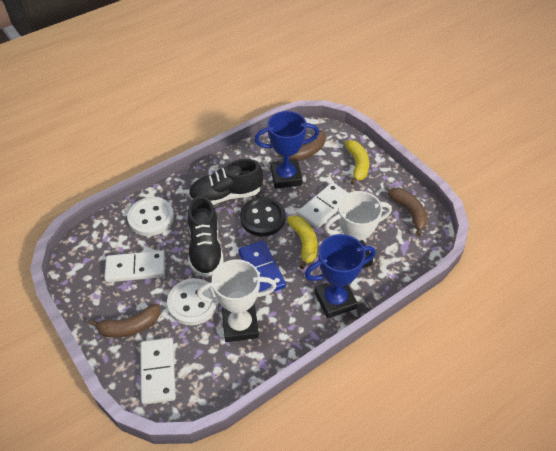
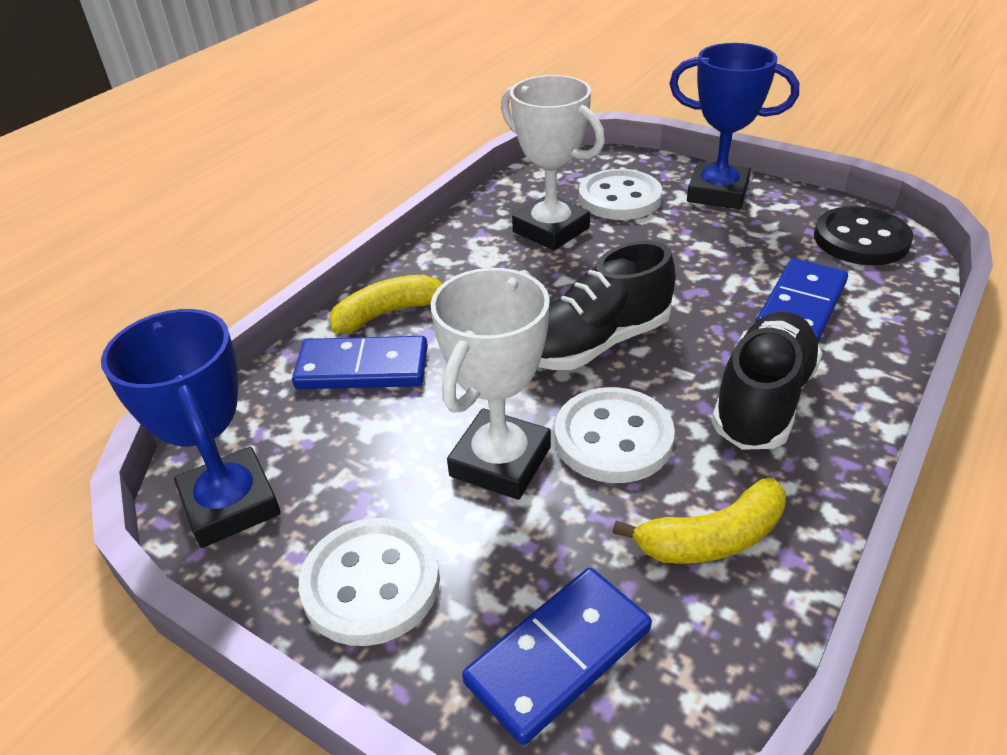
blue domino: [238,240,286,292] = 1 -> [292,336,428,389] [462,568,652,745] [755,258,848,343] = 3
brown banana: [88,304,160,338] [278,130,326,161] [387,188,428,236] = 3 -> none = 0
white button: [127,197,174,236] [167,278,218,325] = 2 -> [299,518,440,646] [555,387,675,483] [579,169,662,220] = 3
white domino: [104,251,165,282] [140,338,176,405] [298,182,348,229] = 3 -> none = 0

